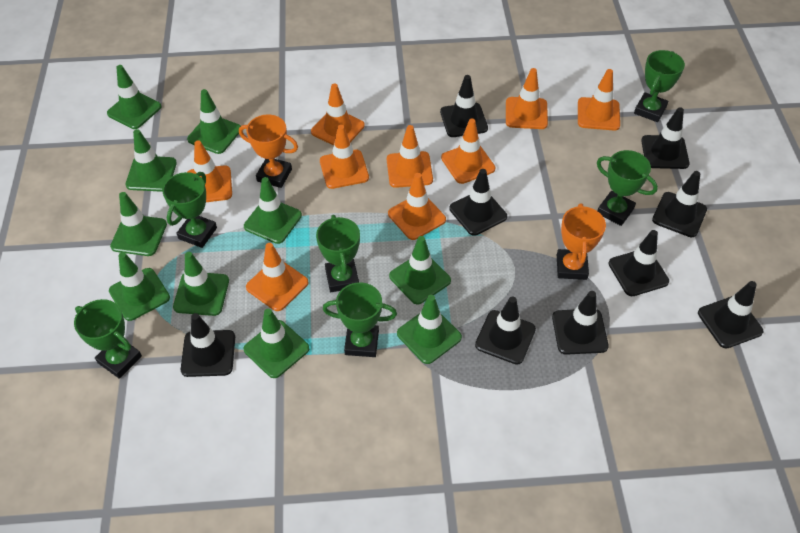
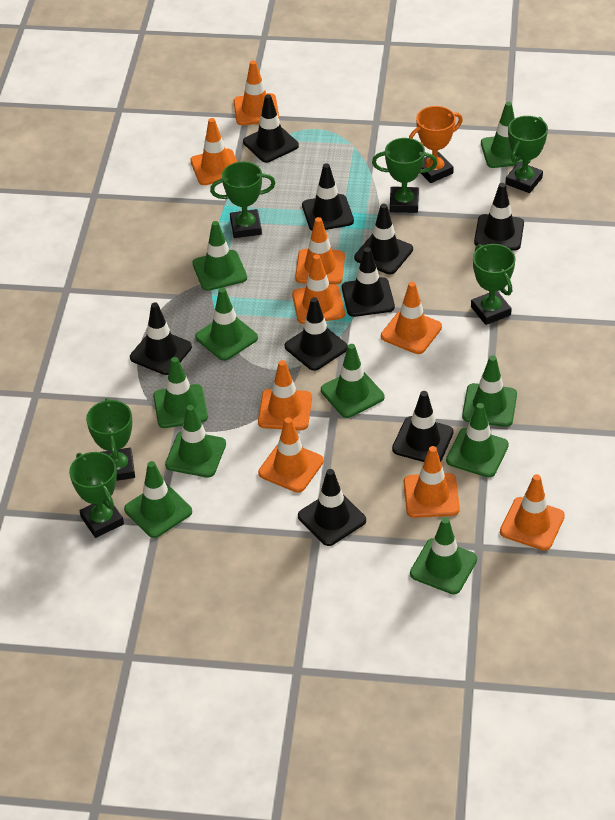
orange trophy: [239,115,298,188] [557,203,606,280] = 2 -> [409,106,463,183] = 1

